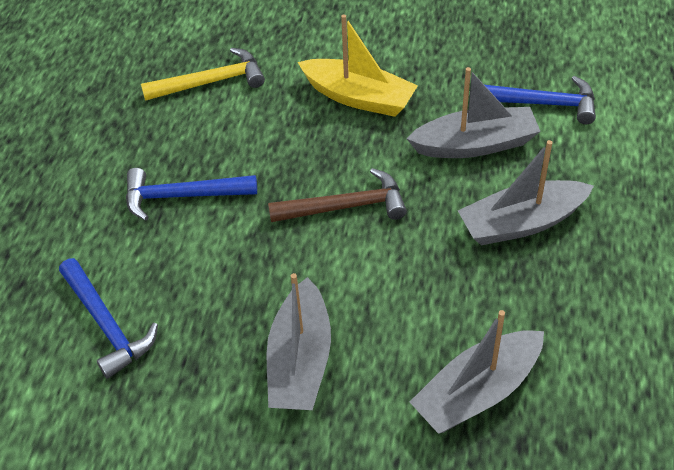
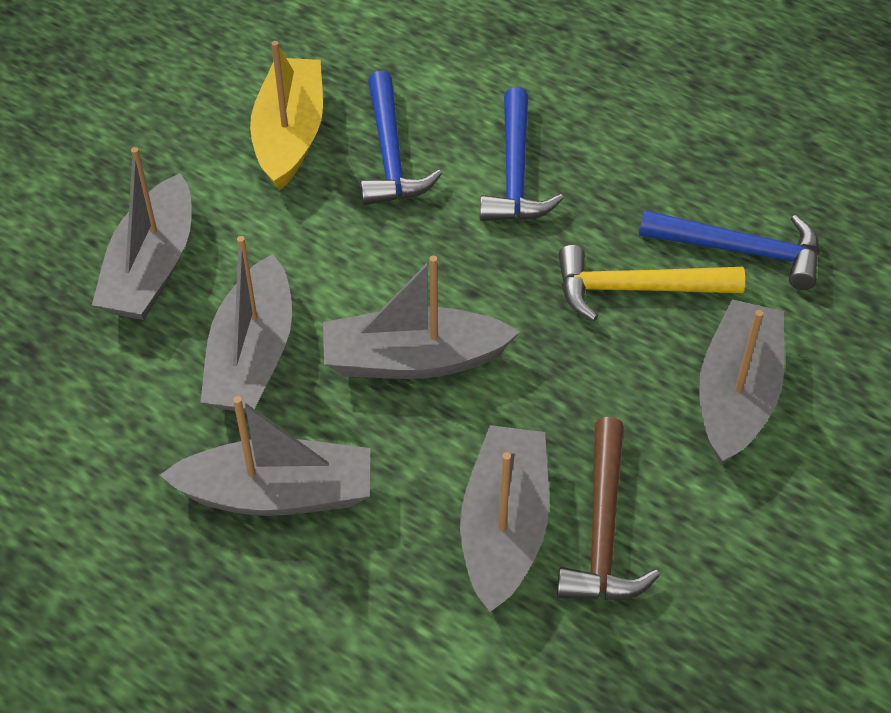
grey boat: [267,273,331,410] [406,67,541,158] [410,310,544,434] [458,140,594,245] = 4 -> [92,147,192,320] [160,396,370,516] [200,236,292,412] [323,256,520,379] [460,425,549,612] [699,300,785,465] = 6

